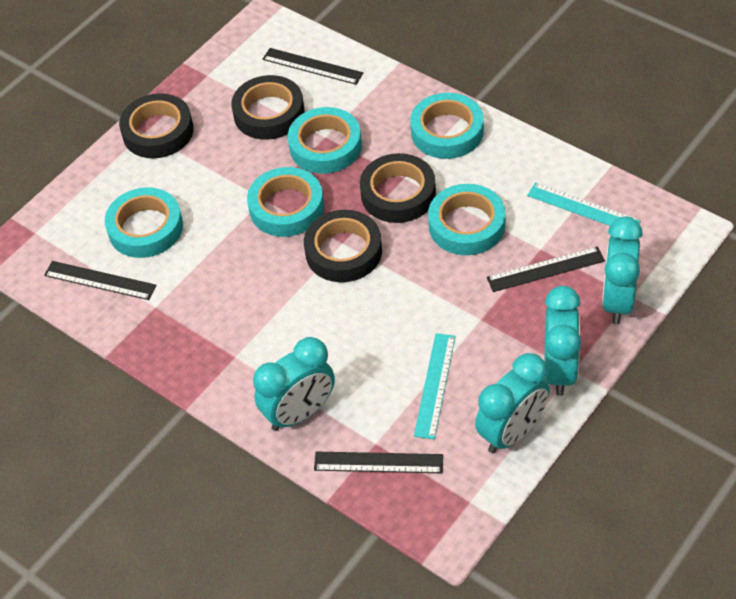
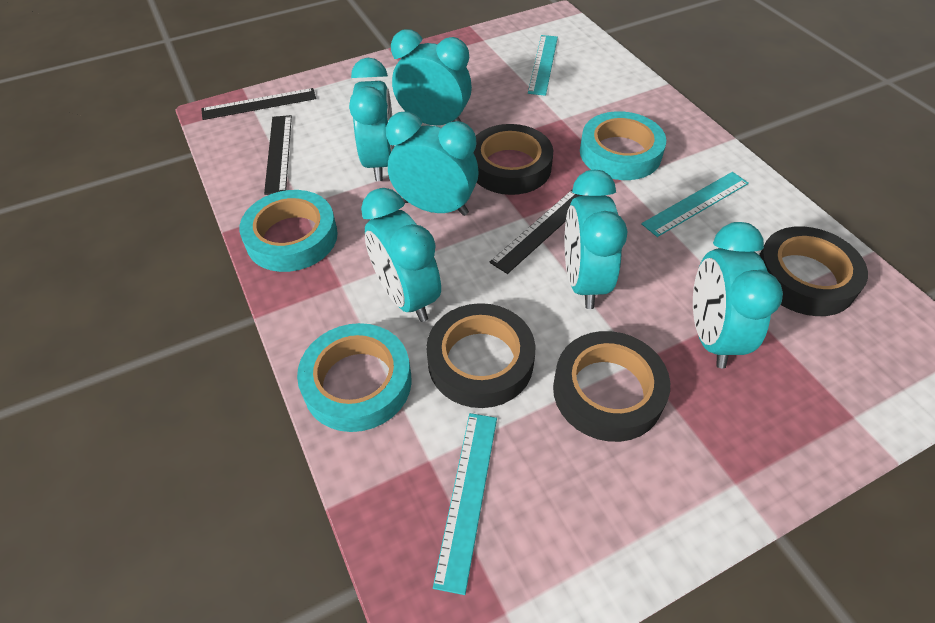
black ruler: [44,261,156,300] [262,48,363,85] [314,452,443,473] [487,246,605,292] = 4 -> [201,88,316,120] [264,115,292,195] [490,190,583,274] = 3
turquoise clock: [253,337,335,431] [475,353,550,453] [544,286,581,396] [602,216,643,324] = 4 -> [349,58,394,181] [361,188,441,322] [386,111,479,216] [391,29,472,125] [565,170,628,309] [693,222,783,368] = 6
turquoise ruler: [414,333,456,439] [527,182,641,226] = 2 -> [433,413,497,595] [528,35,558,96] [641,172,749,237] = 3
turquoise tape: [105,187,183,258] [247,167,324,237] [288,107,362,174] [410,93,484,159] [428,184,505,255] = 5 -> [240,190,338,272] [297,323,412,432] [580,111,666,180] = 3

